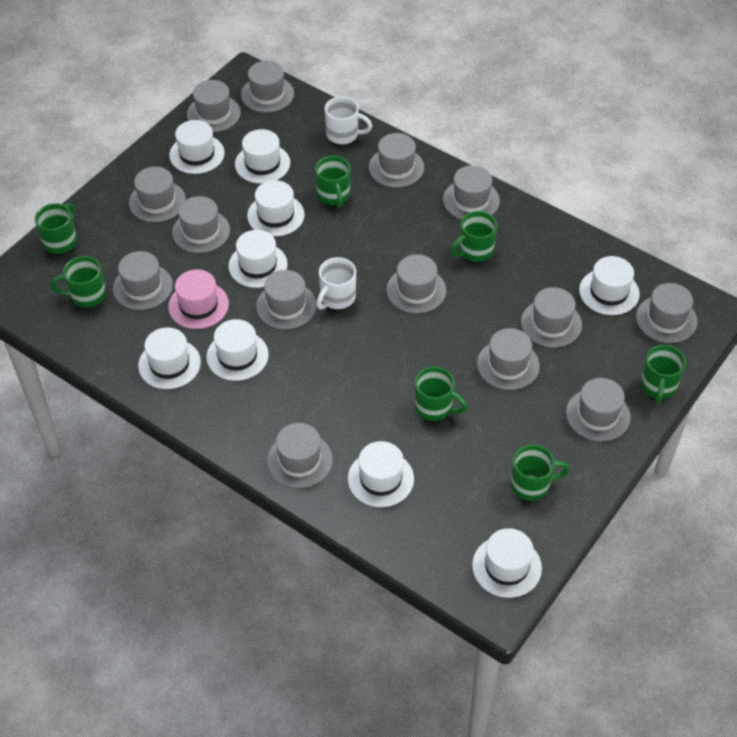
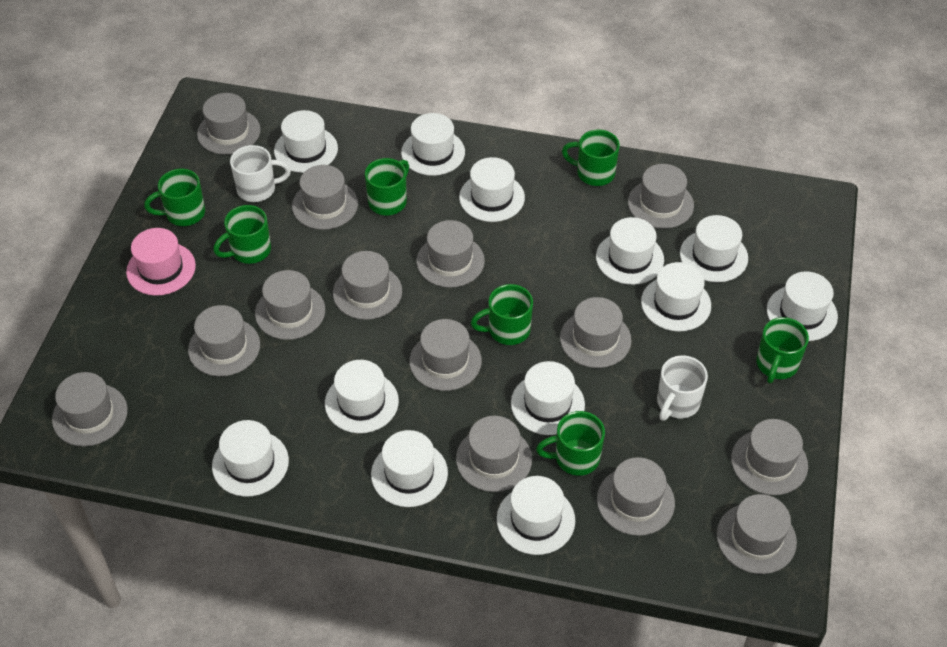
white hat: [138,327,201,389] [169,120,225,174] [206,319,269,381] [228,230,288,288] [235,129,290,184] [247,180,305,237] [348,441,414,507] [472,528,542,598] [579,256,640,315] = 9 -> [212,420,289,497] [274,110,338,173] [325,360,399,433] [371,430,448,507] [401,113,465,176] [459,157,525,222] [497,476,575,555] [511,361,585,435] [596,217,664,285] [641,262,711,332] [680,215,748,282] [767,271,838,341] = 12

